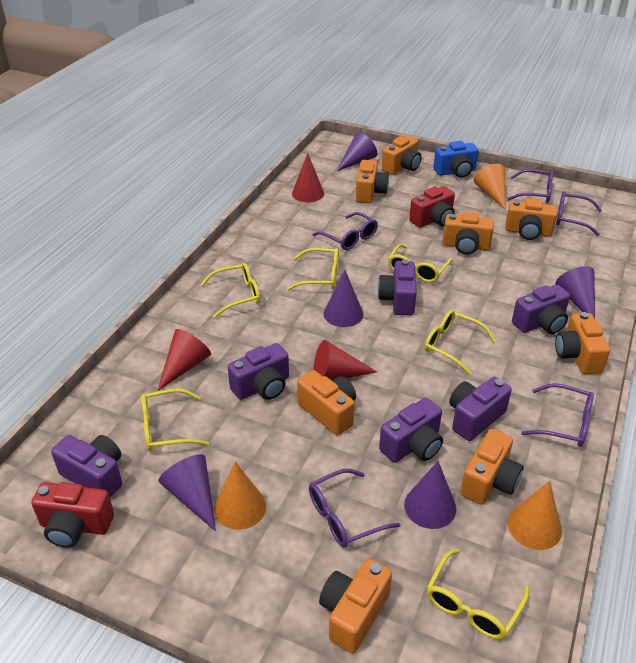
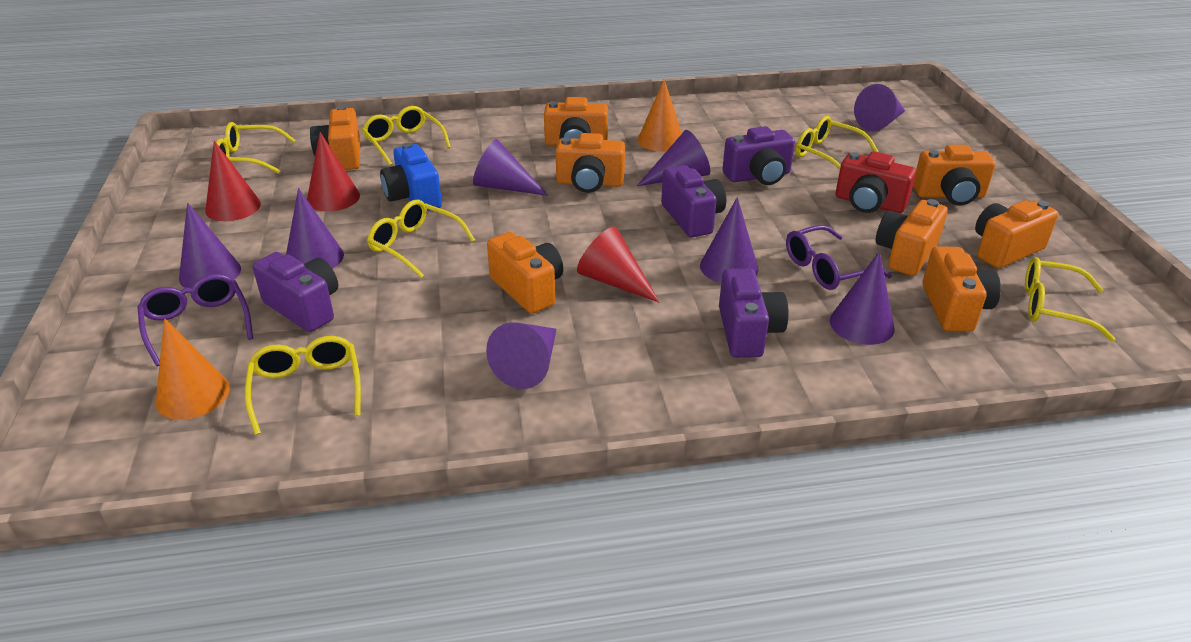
orange cone: [214,461,266,530] [474,164,506,210] [508,481,562,550] = 3 -> [156,319,230,420] [638,79,682,152] = 2
purple camera: [51,435,122,497] [228,343,289,400] [377,259,417,316] [379,398,443,463] [449,377,512,441] [512,285,570,334] = 6 -> [253,252,338,332] [661,165,726,237] [719,268,789,358] [722,126,795,185] = 4
purple cone: [158,454,216,532] [324,270,364,327] [337,132,377,171] [404,461,456,529] [555,266,595,319] = 5 -> [179,203,241,288] [286,188,344,269] [473,139,549,196] [486,322,556,389] [637,130,710,186] [700,197,758,283] [830,251,895,345] [854,84,905,131] = 8
purple glasses: [309,469,401,547] [313,212,378,250] [507,169,553,203] [521,383,594,447] [556,191,602,236] = 5 -> [137,274,253,366] [786,225,892,290] = 2
red camera: [31,482,114,548] [409,186,455,228] = 2 -> [836,151,916,213] = 1

